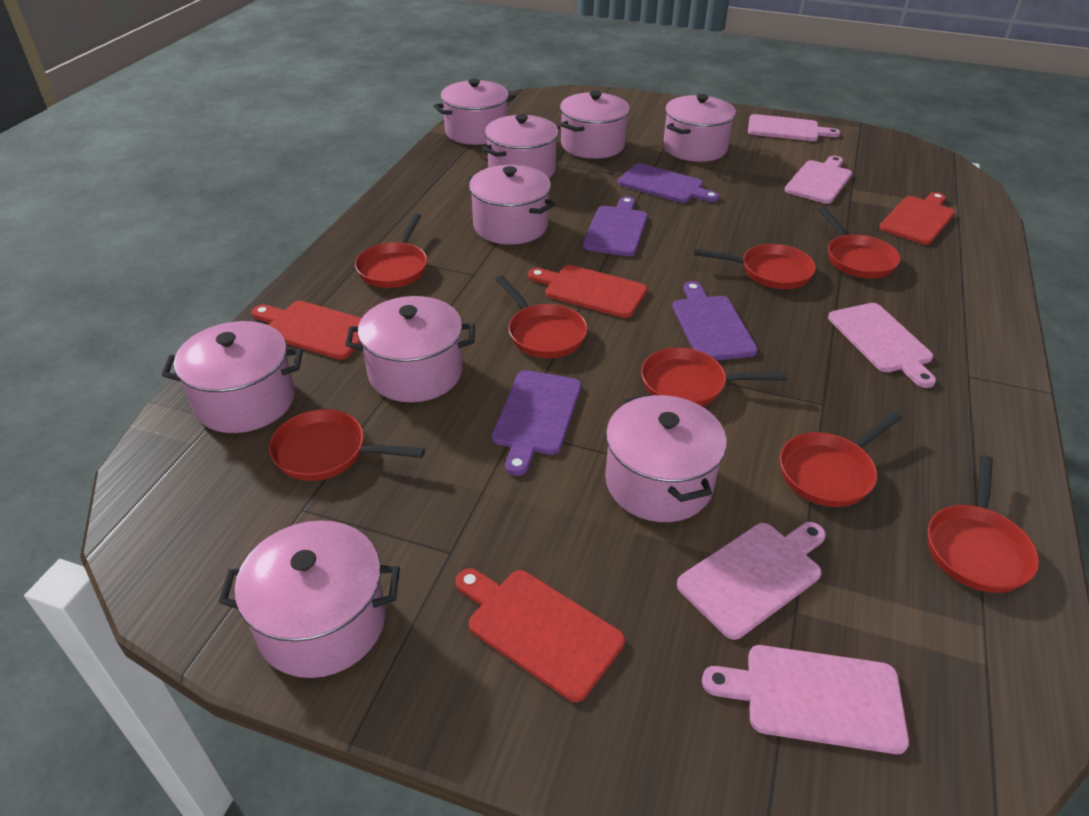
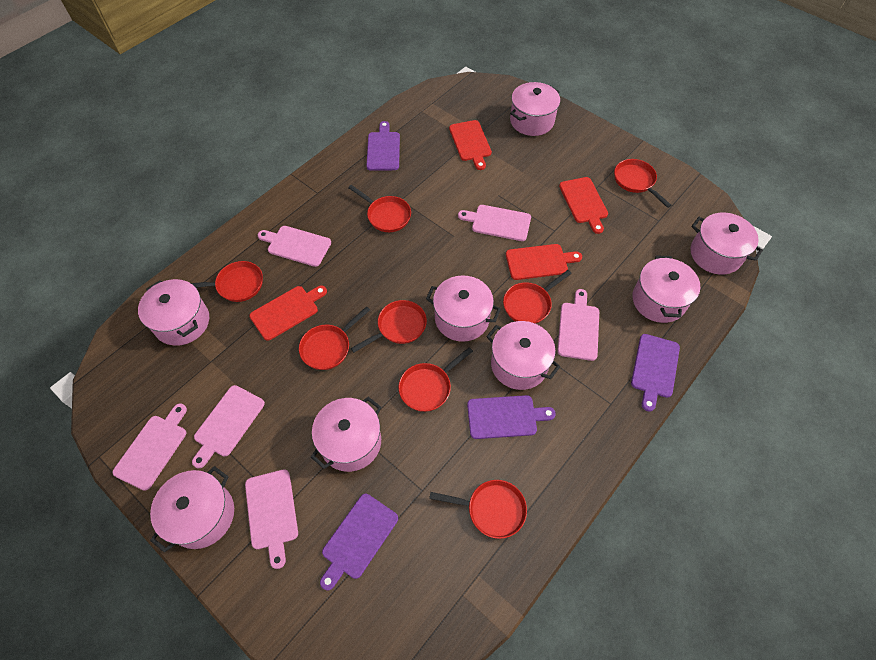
pink cutting board: [677,522,826,640] [702,645,909,754] [748,114,840,141] [784,156,852,204] [828,303,936,388] = 5 -> [113,403,187,491] [192,385,265,469] [245,469,298,569] [258,226,331,267] [458,205,531,241] [558,289,599,361] = 6
pink pot: [162,321,303,433] [218,520,400,678] [345,296,475,402] [433,79,516,145] [467,165,556,245] [482,114,560,178] [560,91,630,159] [605,394,727,522] [663,94,736,162] = 9 -> [138,279,209,346] [150,466,234,552] [311,397,381,472] [426,275,501,342] [486,321,560,390] [510,82,560,136] [632,255,700,323] [691,212,763,275] = 8

